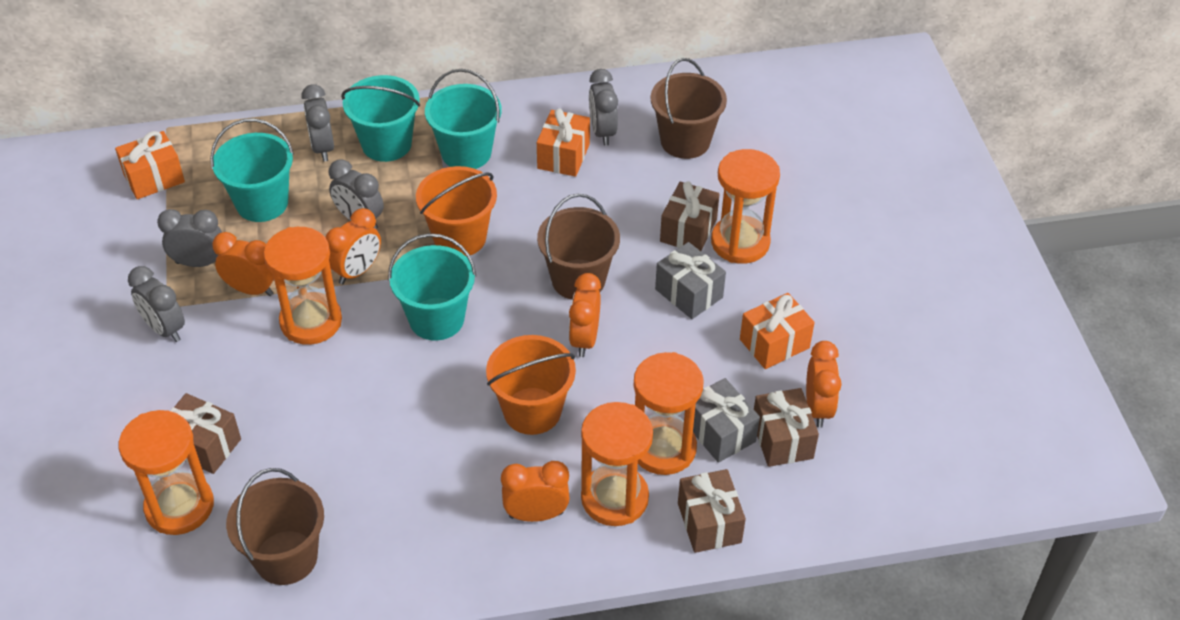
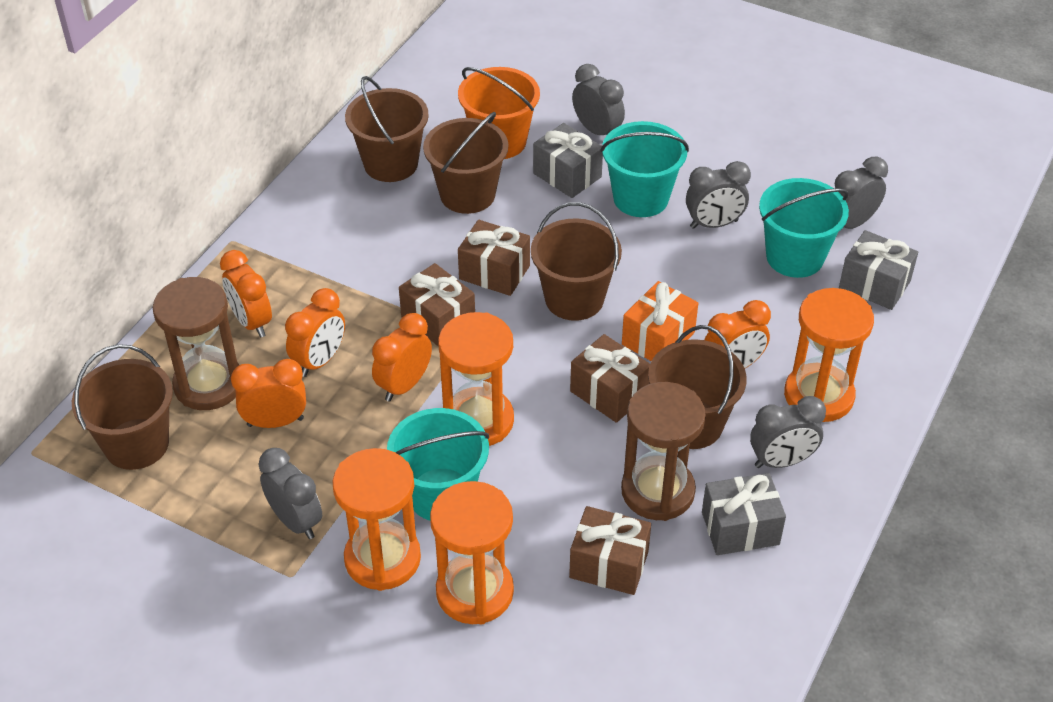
brown bucket: [226,468,324,585] [537,193,620,300] [651,58,727,159] = 3 -> [72,344,173,470] [345,76,429,182] [423,112,508,214] [531,202,622,321] [648,325,747,449] = 5
brown hourglass: none = 0 -> [152,277,239,410] [621,382,706,521] = 2
grey gift: [655,242,726,319] [693,378,760,463] = 2 -> [533,123,603,198] [702,473,786,555] [839,230,918,310] = 3
orange bucket: [416,166,497,256] [486,335,576,435] = 2 -> [458,67,540,159] = 1
orange gift: [115,131,185,199] [537,108,590,177] [740,293,815,369] = 3 -> [622,281,698,361] = 1
orange hourglass: [119,410,214,535] [264,227,342,345] [581,402,653,526] [634,352,704,475] [711,149,780,264] = 5 -> [333,448,421,591] [430,481,514,624] [438,312,514,446] [784,288,874,422] = 4
turquoise bucket: [210,118,294,222] [341,75,420,162] [388,233,476,341] [425,69,502,169] = 4 -> [387,408,489,521] [600,121,689,217] [759,178,849,278] = 3

